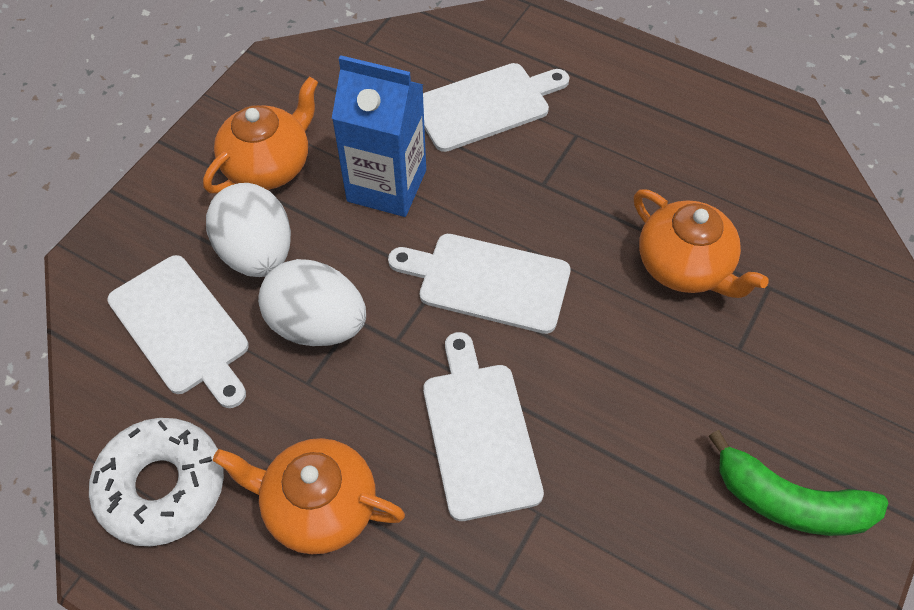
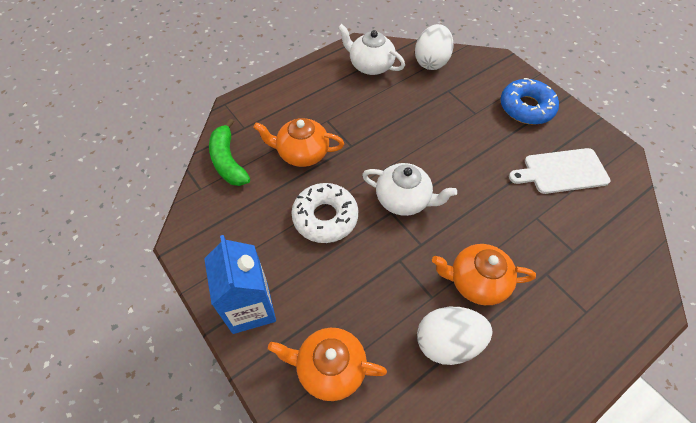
blue donut: none = 0 -> [500,78,559,125] = 1
white cutting board: [107,255,249,408] [388,234,571,334] [423,63,569,152] [423,332,544,521] = 4 -> [509,148,611,194] = 1
white teapot: none = 0 -> [338,24,405,75] [362,163,457,216] = 2

